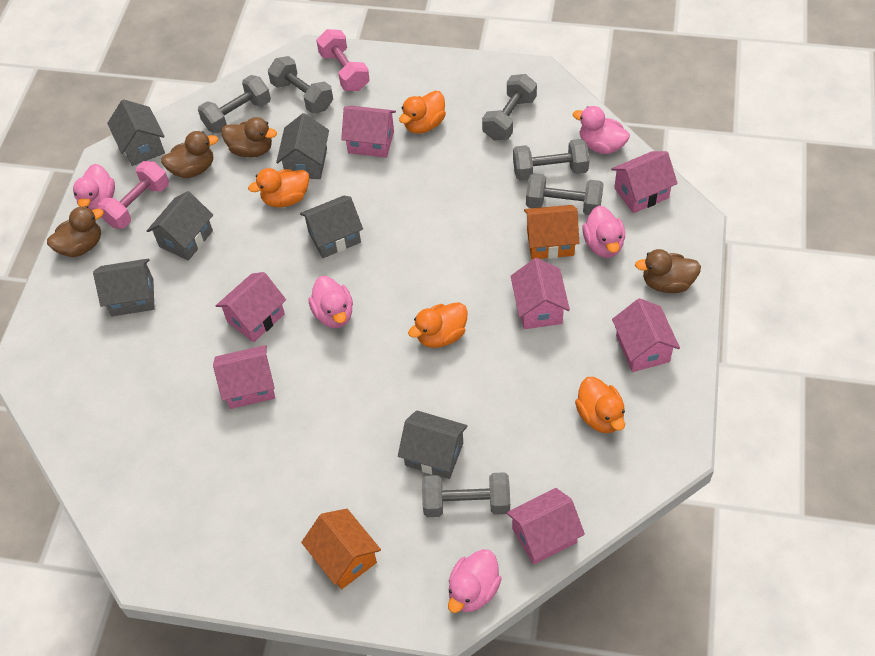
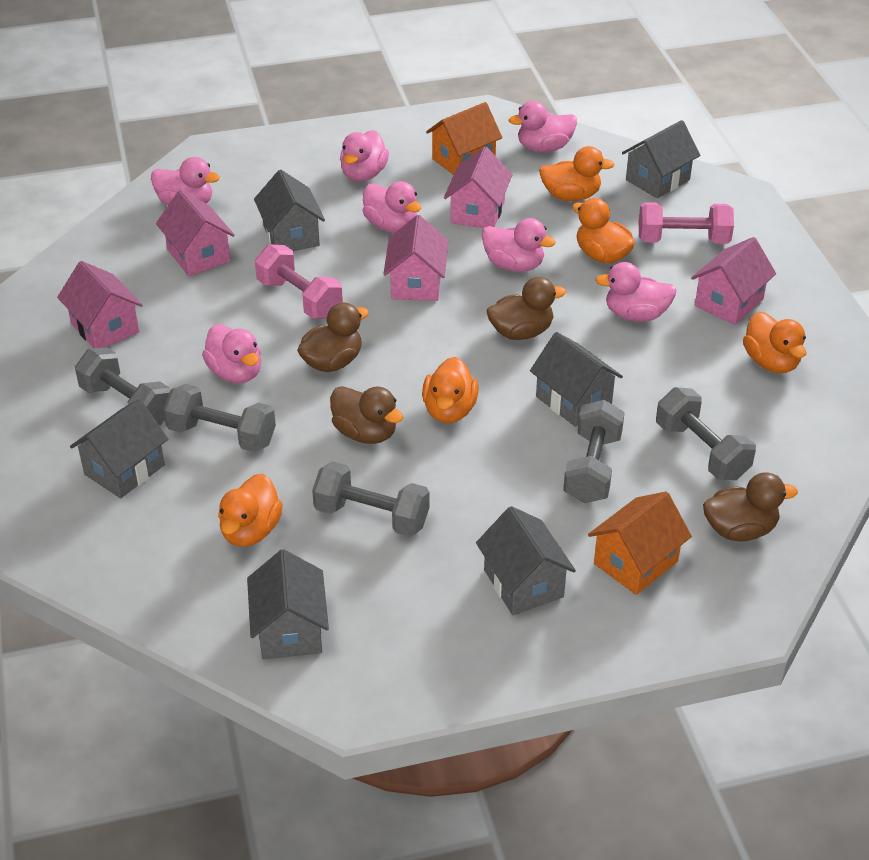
grey dumbbell: [198,75,271,134] [268,56,333,114] [422,472,510,517] [482,74,537,141] [513,139,589,181] [526,173,604,215] = 6 -> [75,348,170,425] [163,384,276,452] [312,462,430,537] [563,400,625,503] [656,387,756,480] = 5
orange duck: [248,168,309,207] [399,91,446,134] [408,302,468,348] [575,377,625,433] = 4 -> [218,474,283,547] [422,357,479,423] [539,146,615,201] [572,198,635,263] [743,312,807,373] = 5
pink duck: [73,164,115,210] [308,276,353,328] [448,549,502,613] [573,106,630,154] [582,206,625,258] = 5 -> [151,157,220,205] [202,324,261,383] [340,130,389,181] [362,181,421,232] [482,218,556,272] [509,101,577,152] [595,262,677,321] = 7
pink house: [213,345,275,409] [216,272,286,342] [341,106,396,158] [507,488,585,565] [511,258,570,329] [611,151,678,213] [612,298,680,372] = 7 -> [57,261,142,348] [156,190,235,276] [384,215,448,301] [444,147,512,228] [691,237,776,325] = 5

